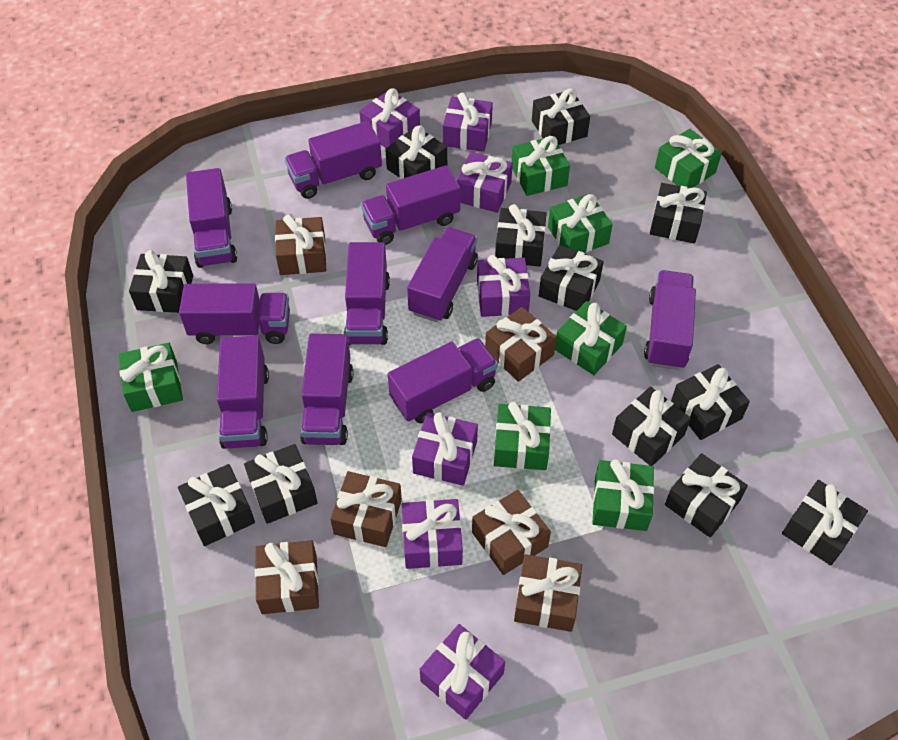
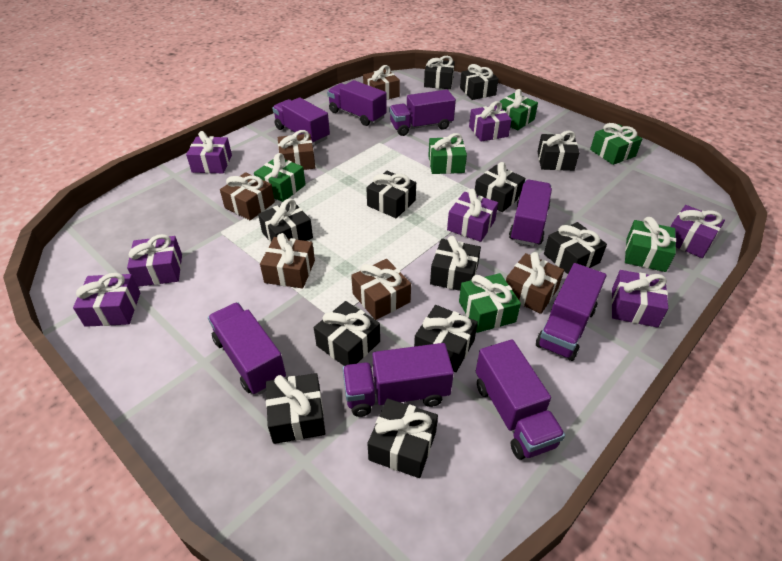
green gift: [118,343,183,412] [494,402,551,470] [512,136,570,196] [548,194,613,253] [555,301,627,375] [592,459,654,531] [655,129,722,188] = 7 -> [254,153,306,202] [428,133,467,174] [459,273,521,333] [499,89,538,130] [590,123,642,165] [625,217,676,272] = 6
purple truck: [179,283,290,344] [186,168,237,268] [217,336,269,449] [285,121,382,199] [300,333,354,445] [344,242,390,345] [361,165,460,245] [388,338,498,424] [407,227,478,322] [644,270,696,370] = 10 -> [208,302,286,395] [272,97,330,145] [327,80,387,126] [343,343,454,417] [389,89,456,136] [476,339,565,460] [509,180,552,246] [536,263,606,361] = 8

